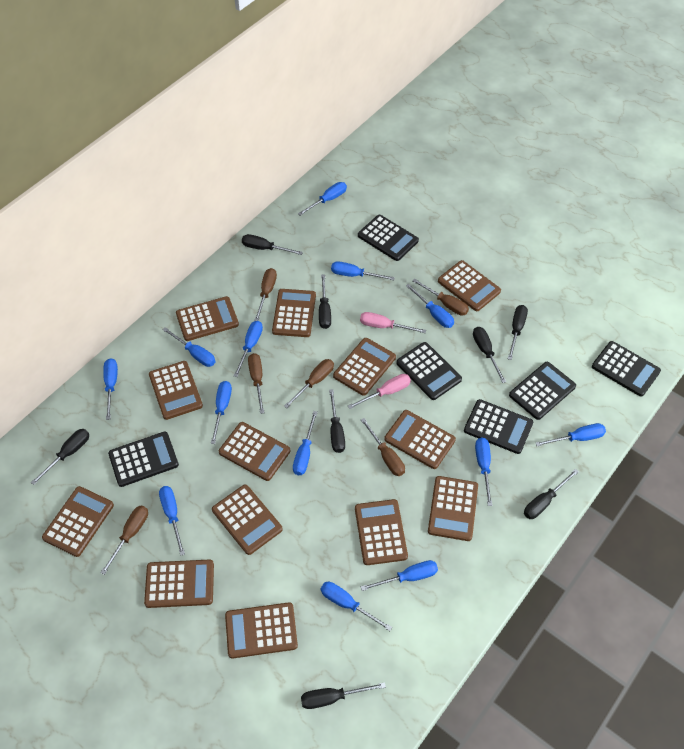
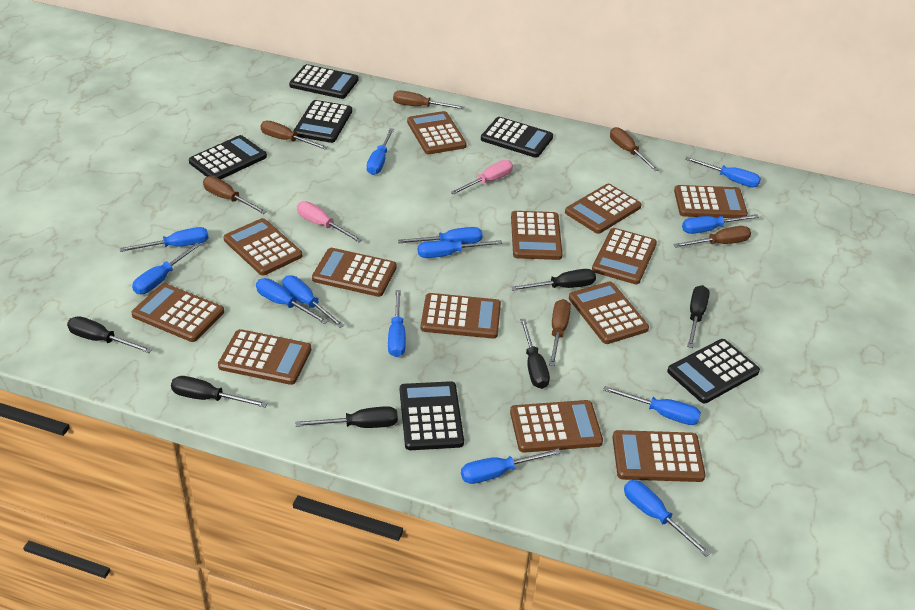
black screwdriver: [31,429,89,485] [242,234,303,255] [301,682,386,709] [319,275,331,329] [329,389,345,453] [473,327,506,383] [508,305,528,360] [524,469,579,519] = 8 -> [67,316,152,353] [171,376,267,408] [295,406,398,428] [511,269,596,291] [520,319,550,389] [687,285,710,348] = 6

